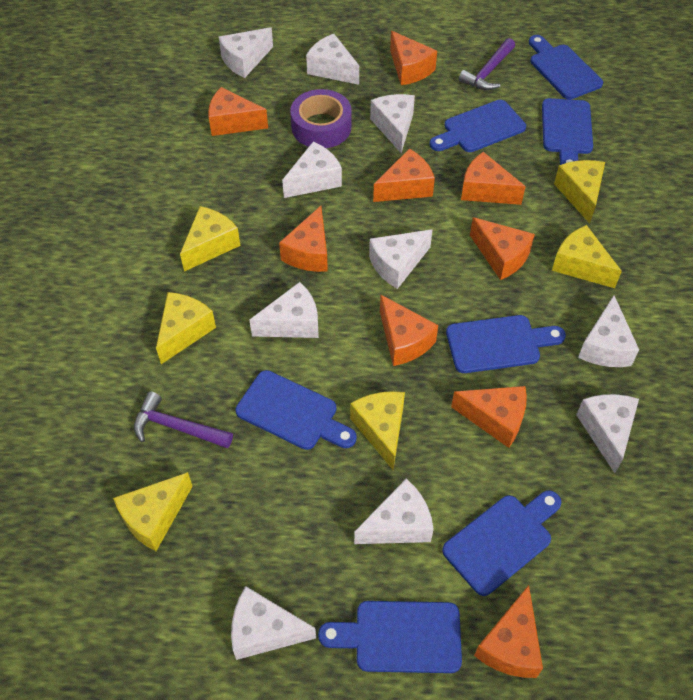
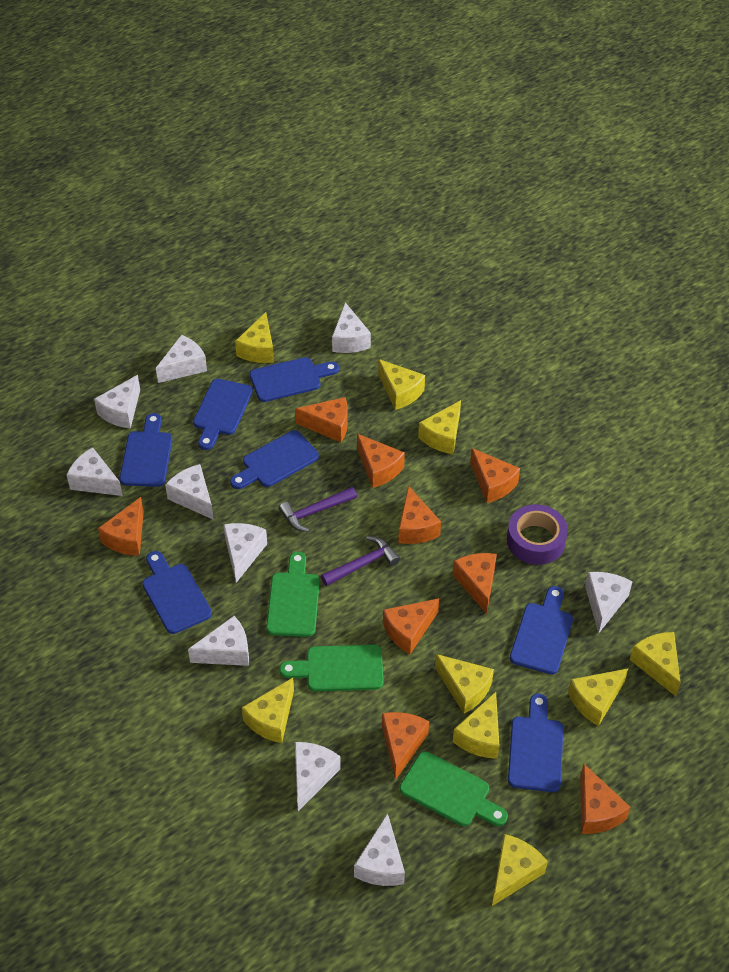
green cutting board: none = 0 -> [266,551,320,637] [279,645,383,692] [400,751,508,826] = 3
yellow cheese: [113,472,193,551] [156,292,216,364] [180,206,240,271] [350,391,405,470] [552,225,622,288] [554,160,605,224] = 6 -> [235,312,274,363] [242,678,294,743] [378,359,425,410] [418,400,461,454] [435,654,494,714] [453,692,499,759] [492,834,548,906] [568,668,629,726] [630,632,681,696] = 9

